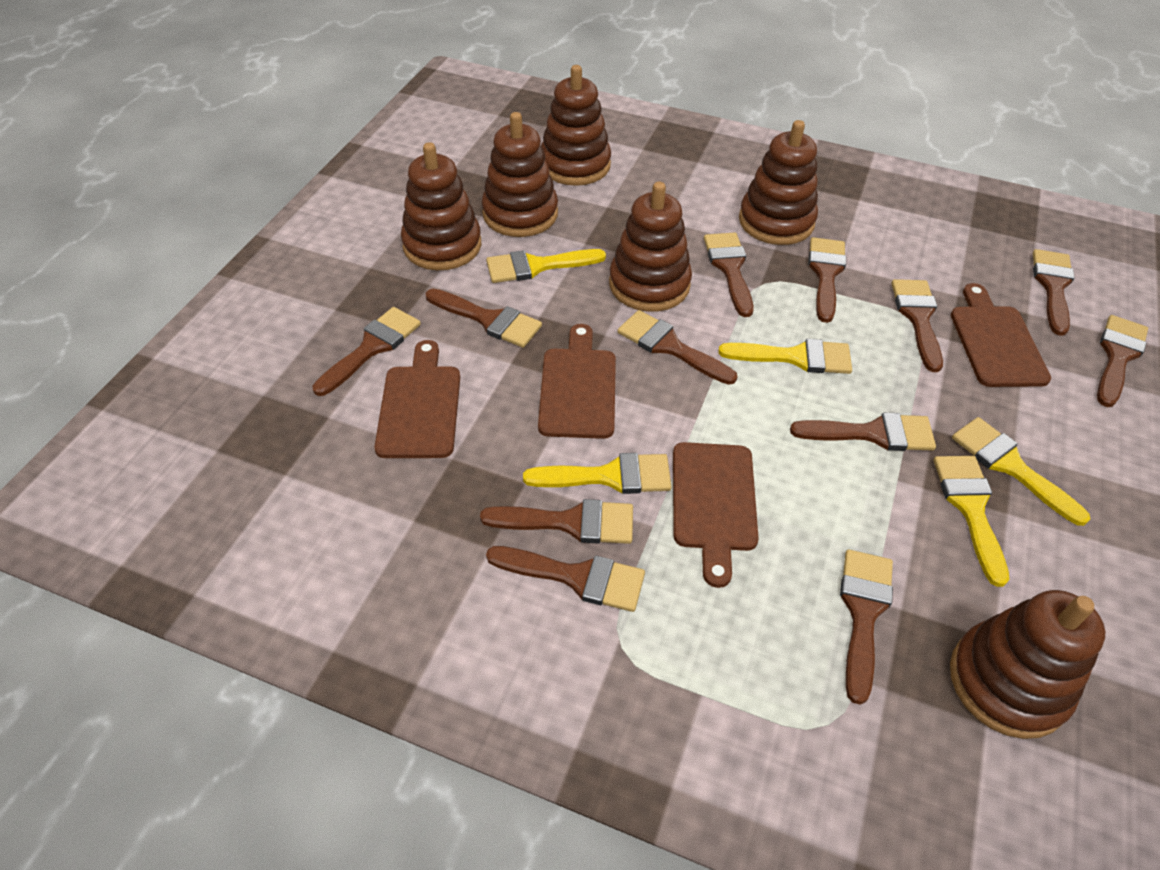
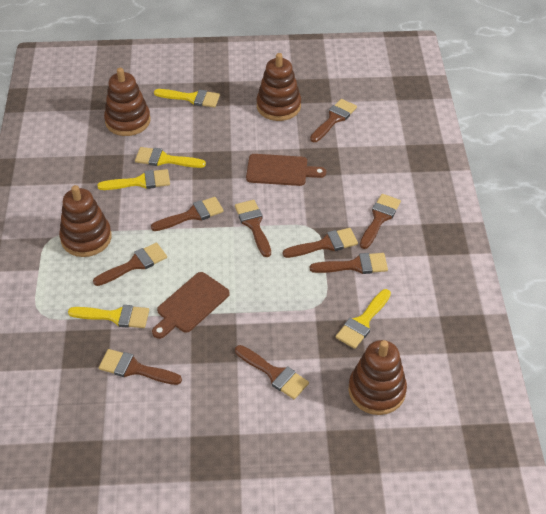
brown brush: [312,307,421,396] [426,289,542,348] [480,499,633,544] [486,546,645,612] [618,310,737,385] [704,233,754,317] [790,413,936,451] [808,237,846,323] [840,549,893,705] [891,279,943,372] [1033,249,1075,336] [1097,315,1148,407] = 12 -> [93,243,167,286] [99,349,182,385] [151,197,224,231] [235,200,271,257] [235,345,309,399] [283,228,358,258] [310,99,357,142] [310,253,388,274] [360,194,401,249] = 9
brown cutting board: [374,340,460,458] [538,324,616,439] [673,442,759,588] [951,283,1051,387] = 4 -> [152,272,230,339] [246,154,326,186] = 2
brown stacking toy: [401,142,481,270] [482,112,558,237] [541,65,611,186] [609,182,692,312] [739,120,818,245] [950,590,1105,739] = 6 -> [59,185,112,257] [104,68,151,136] [257,53,301,121] [348,340,407,415] = 4

